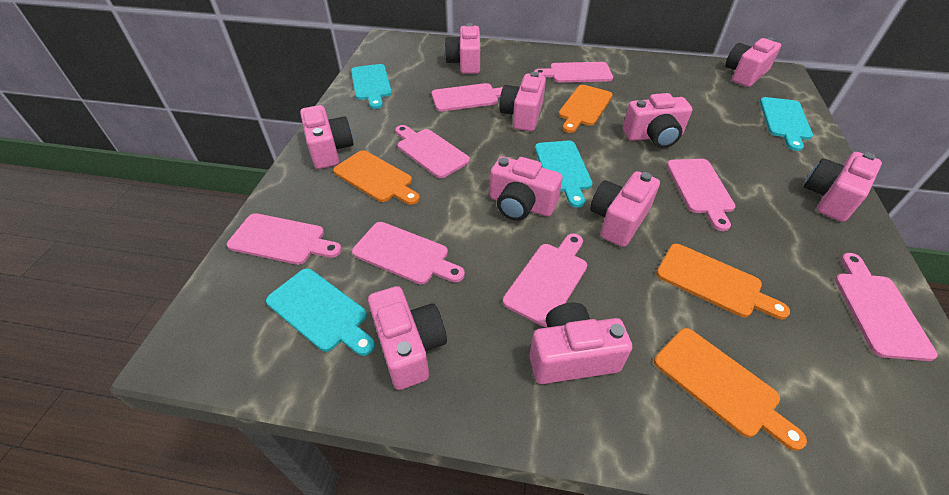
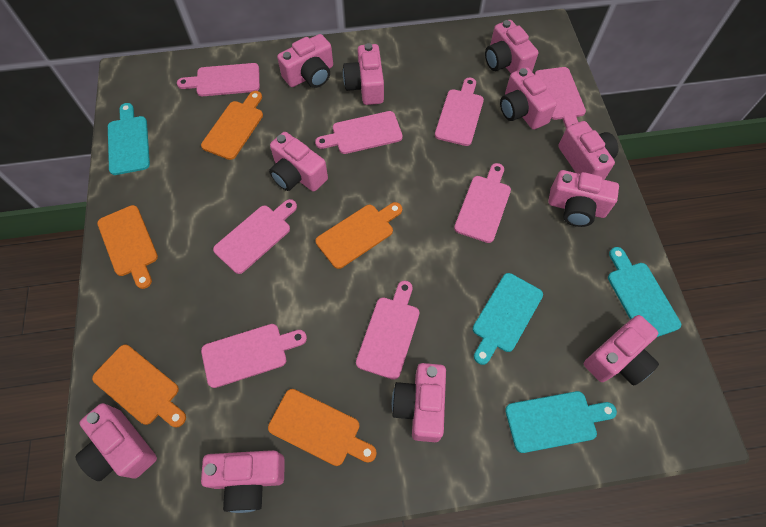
orange cutting board: [333,150,420,205] [558,85,613,133] [654,328,807,451] [656,244,790,319] = 4 -> [92,345,186,427] [97,205,158,289] [201,91,263,160] [268,389,377,466] [316,202,402,269] = 5
pink camera: [300,105,354,169] [368,286,447,390] [445,23,480,74] [490,156,563,221] [499,72,546,131] [529,302,632,384] [590,171,660,247] [623,93,692,148] [725,37,781,87] [804,152,882,222] = 10 -> [75,403,157,481] [201,450,285,513] [269,132,328,191] [277,34,333,88] [343,43,384,105] [392,363,446,442] [485,20,538,73] [500,67,557,130] [548,170,619,227] [558,121,618,180] [584,315,659,386] = 11

